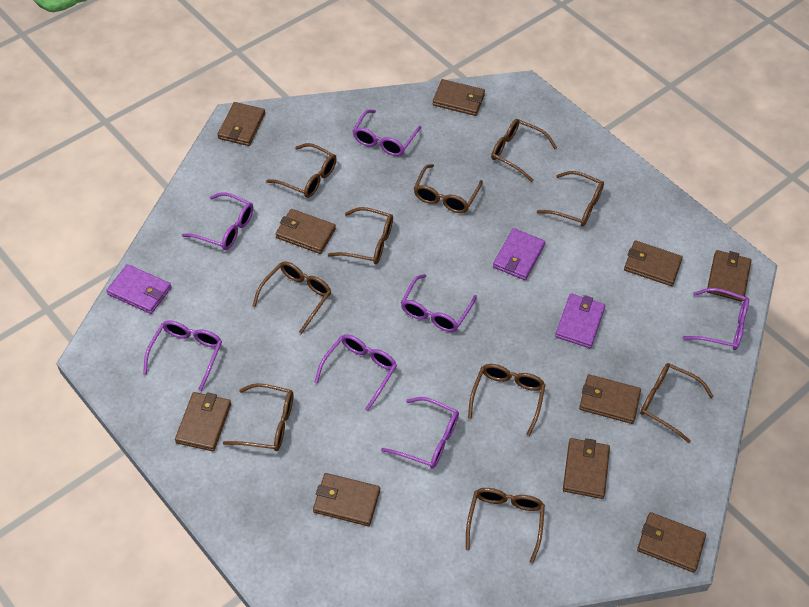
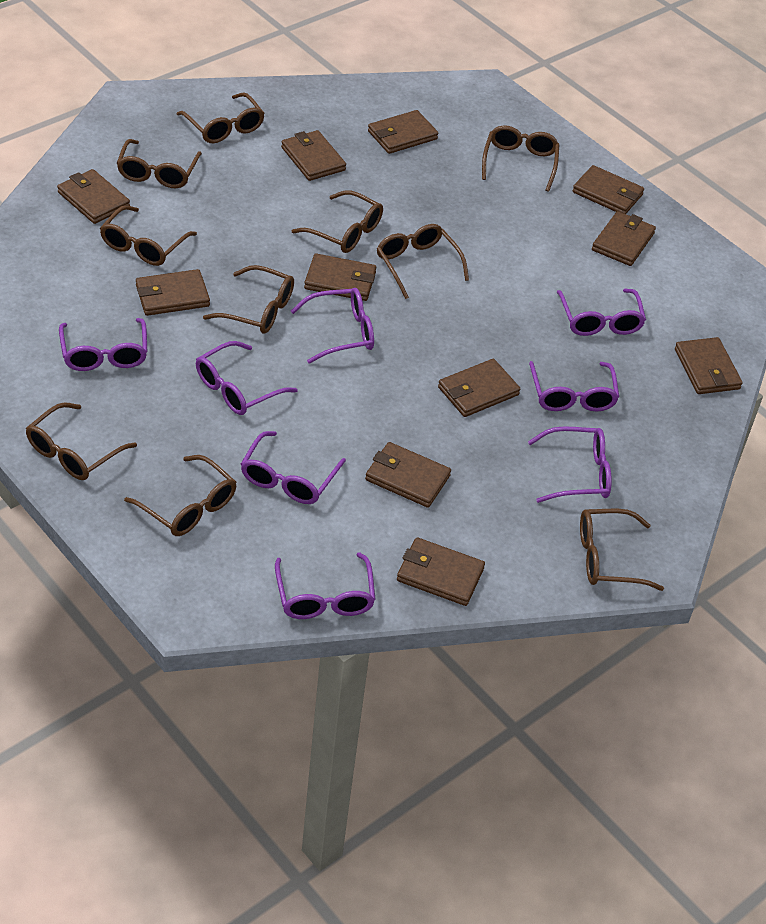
brown wallet: [175,392,231,451] [217,102,265,146] [275,209,336,254] [313,473,380,526] [433,79,485,116] [563,438,610,499] [579,374,641,424] [624,241,683,286] [637,512,706,573] [707,250,751,302] = 10 -> [57,169,130,224] [136,269,210,316] [281,130,346,181] [304,253,376,301] [365,442,451,508] [368,110,438,154] [397,537,485,606] [438,359,520,417] [573,165,644,214] [592,211,656,266] [675,337,743,394] = 11
purple glasses: [143,321,222,391] [182,192,253,250] [314,334,397,411] [353,110,421,156] [381,397,459,469] [401,274,477,332] [683,288,749,350] = 7 -> [59,318,147,371] [196,341,298,415] [241,431,346,504] [275,552,375,619] [291,288,374,364] [528,426,612,503] [529,361,619,412] [557,289,646,336] = 8
purple wallet: [106,264,171,314] [493,228,545,280] [555,293,606,348] = 3 -> none = 0

